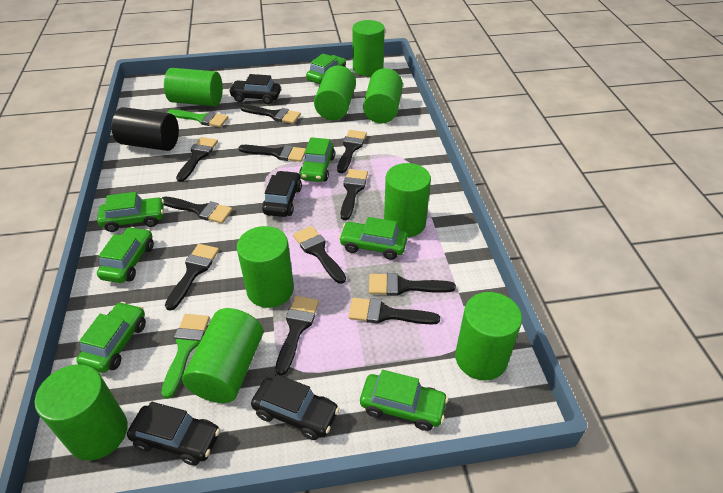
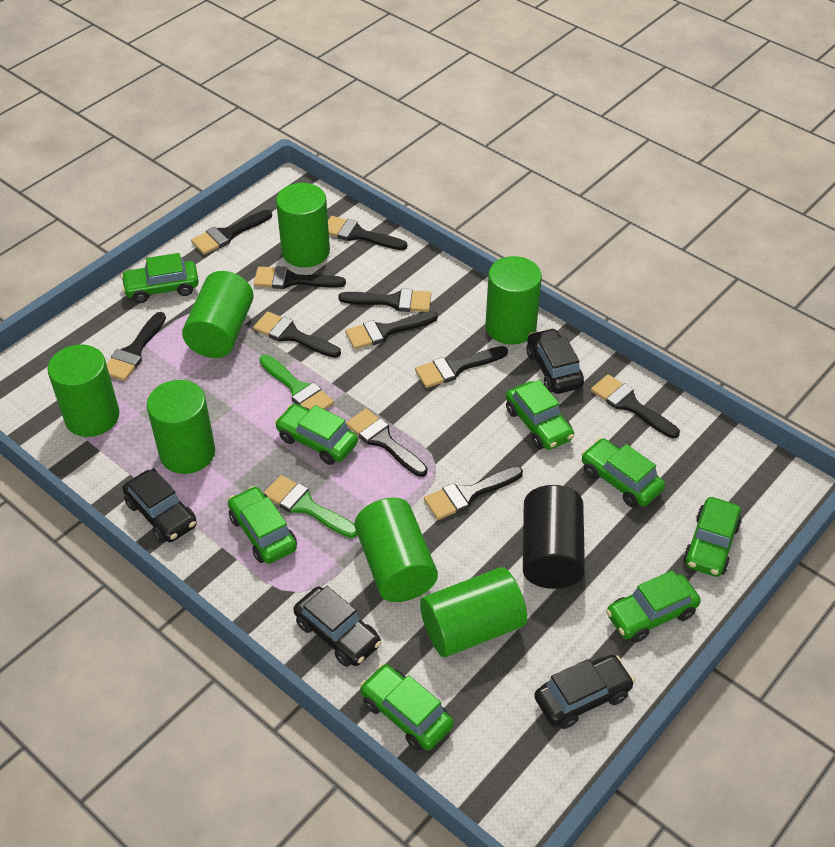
green car: [76,302,146,373] [97,192,164,232] [97,227,154,283] [299,137,335,182] [306,54,346,84] [339,217,408,260] [360,370,448,431] = 7 -> [121,253,199,303] [228,486,297,564] [275,404,358,465] [360,664,454,751] [506,380,574,450] [581,438,665,508] [606,570,701,643] [683,497,742,577] = 8
green cylinder: [35,364,128,460] [164,68,223,106] [182,308,263,403] [237,226,294,308] [314,65,356,120] [352,20,385,76] [363,68,403,124] [384,163,431,237] [455,292,522,380] = 9 -> [48,345,120,437] [147,380,215,474] [182,271,254,358] [276,183,330,267] [355,498,438,602] [420,567,527,657] [486,256,542,345] = 7

